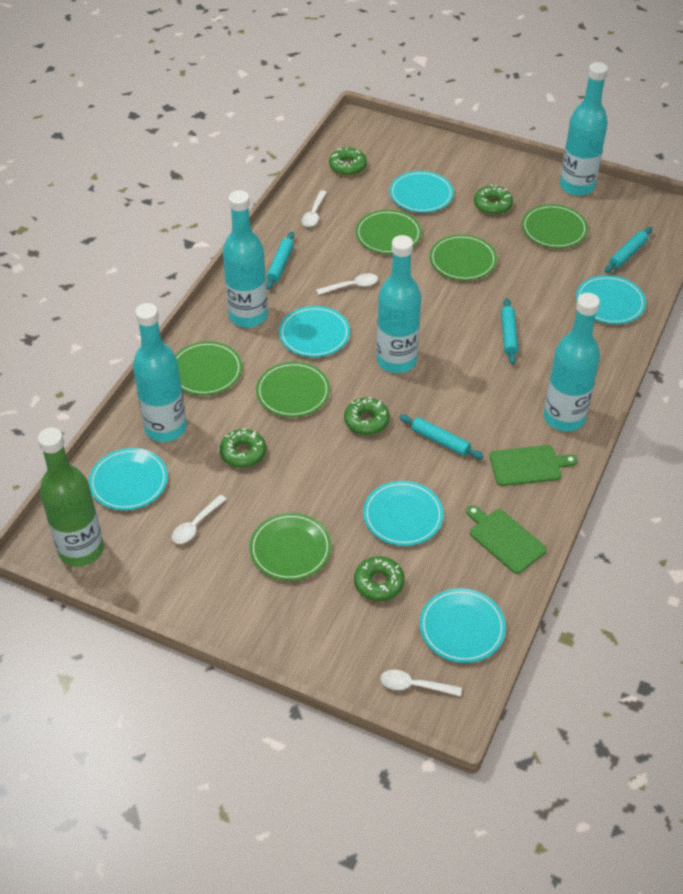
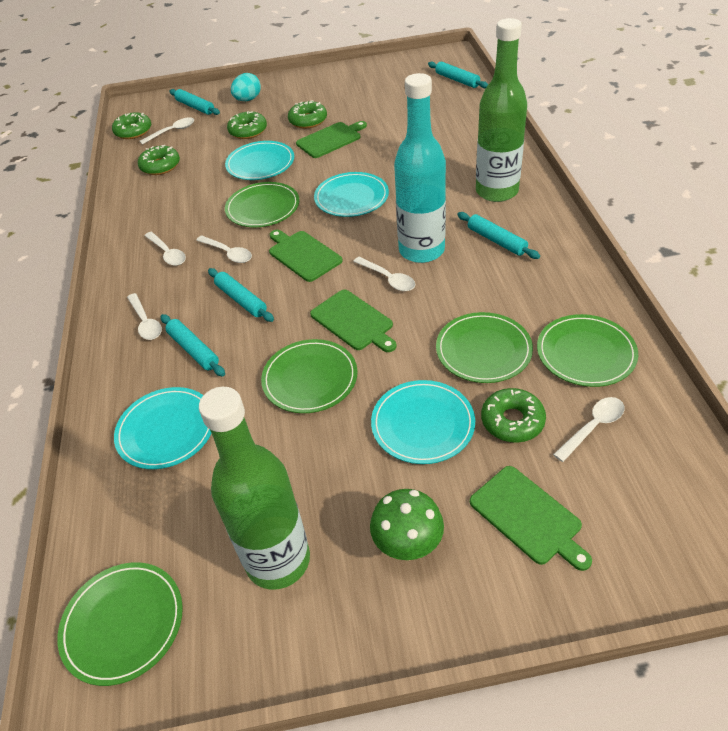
green bottle: [38,427,104,566] = 1 -> [199,387,310,590] [476,18,527,202] = 2
green cutting board: [466,505,547,574] [490,445,577,486] = 2 -> [269,230,343,282] [296,121,367,158] [310,290,397,352] [470,466,592,571] = 4
green mushroom: none = 0 -> [370,489,444,561] = 1
green plate: [175,341,242,395] [249,513,331,581] [256,362,330,417] [356,210,422,254] [429,234,497,281] [522,204,588,248] = 6 -> [58,562,183,686] [225,182,299,227] [261,339,358,413] [436,312,533,383] [537,314,638,387] = 5
turquoise bottle: [133,303,187,442] [223,190,268,327] [377,235,421,373] [544,293,600,432] [560,62,608,196] = 5 -> [394,73,446,263] = 1
turquoise egg: none = 0 -> [231,73,261,101] = 1
turquoise plate: [89,448,168,510] [279,306,350,357] [363,481,444,546] [390,171,454,213] [420,588,506,663] [576,275,646,324] = 6 -> [114,387,212,469] [225,141,294,180] [314,172,389,217] [371,380,475,464] = 4
turquoise rolling pin: [266,232,294,290] [399,414,484,459] [501,298,518,364] [605,227,652,273] = 4 -> [161,314,225,377] [170,89,220,115] [208,268,274,322] [428,61,488,88] [457,212,540,259] = 5
white spoon: [172,495,226,544] [302,190,327,227] [316,273,378,295] [380,670,462,696] = 4 -> [127,293,162,340] [140,117,194,145] [144,232,186,266] [196,235,252,263] [353,257,415,291] [553,397,625,462] = 6

